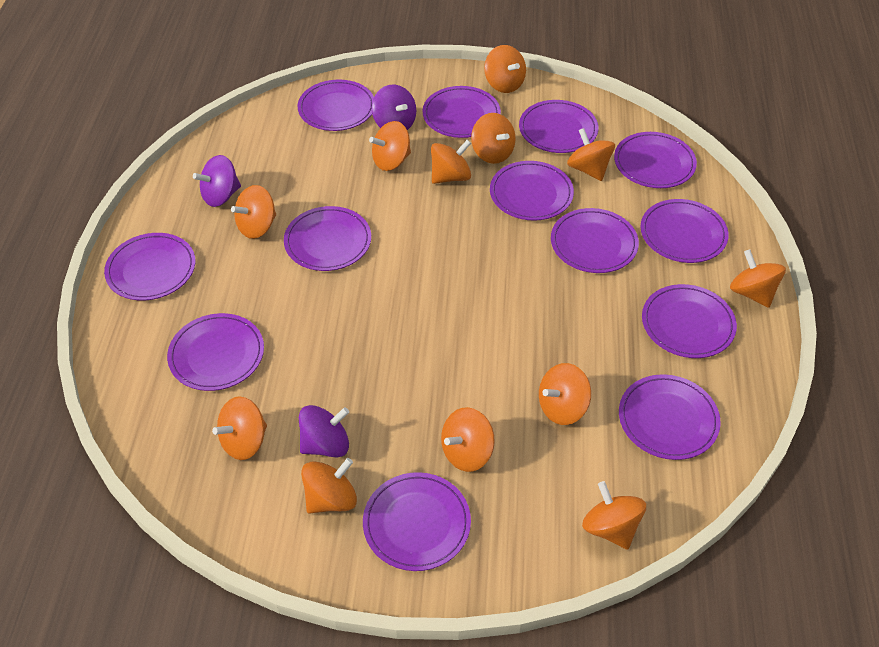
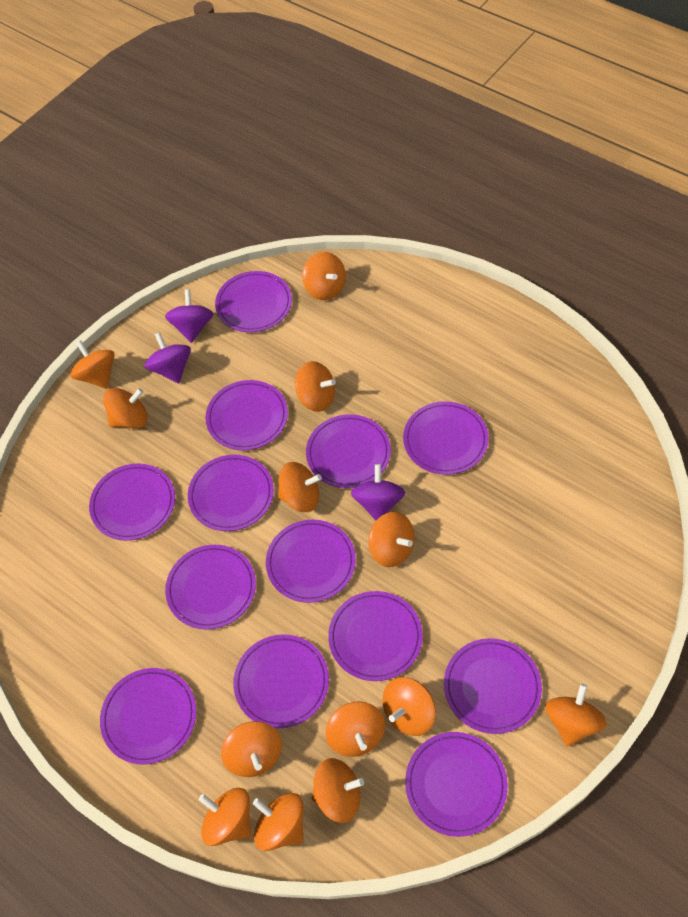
orange spinning top: [212,396,267,460] [231,185,276,239] [301,458,357,514] [369,121,411,171] [431,140,471,184] [441,407,495,472] [471,113,516,164] [484,45,526,93] [539,363,591,425] [567,128,615,181] [582,481,646,550] [730,250,786,308] = 12 -> [70,341,115,389] [103,388,148,428] [199,788,251,846] [221,721,282,777] [253,793,304,851] [278,462,322,512] [295,361,336,412] [302,252,346,300] [312,758,364,823] [325,701,385,757] [369,512,415,567] [383,677,436,736] [545,683,607,746] = 13

